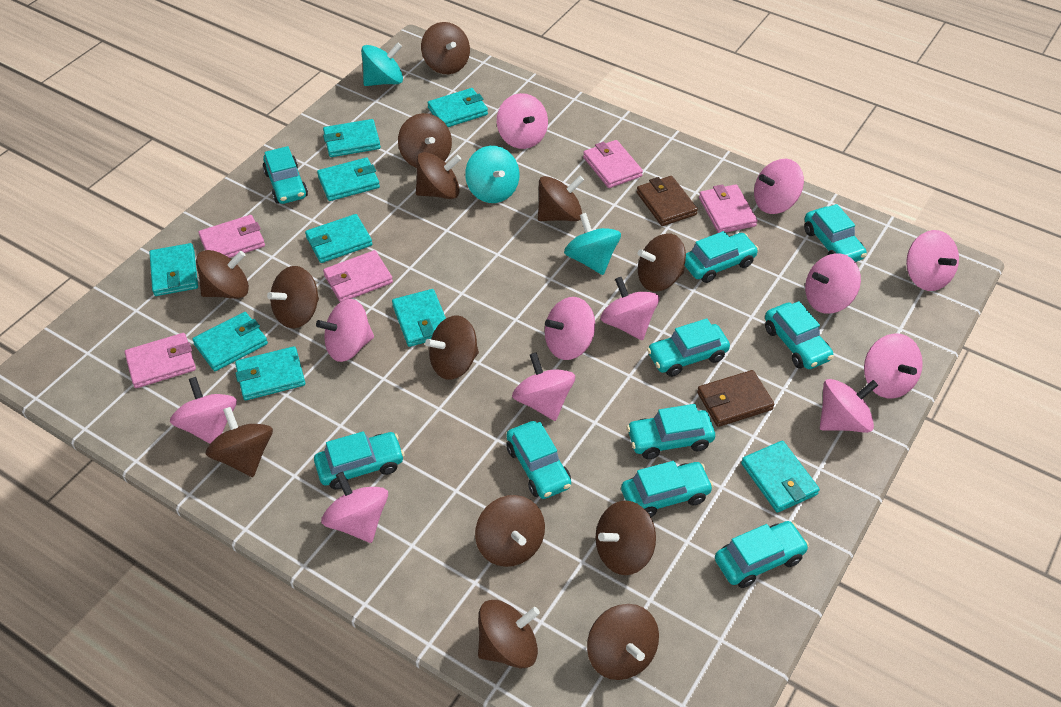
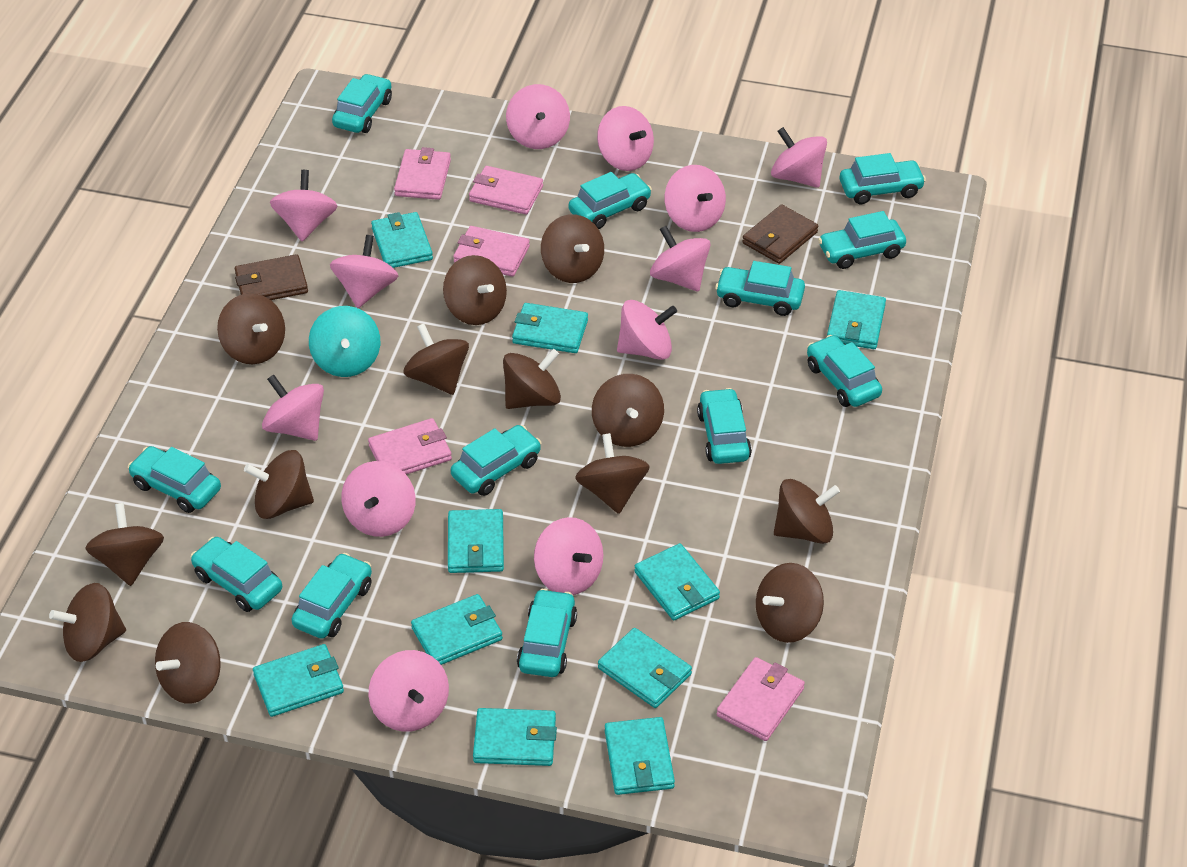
turquoise car: [263,146,308,204] [314,431,404,490] [506,421,571,499] [621,461,714,517] [627,404,715,459] [647,318,730,377] [684,231,759,283] [715,521,809,588] [765,301,834,369] [804,204,867,262] = 10 -> [128,446,221,513] [190,537,282,612] [291,553,372,639] [332,74,392,133] [451,425,542,496] [517,589,577,677] [569,172,652,229] [697,388,752,464] [715,261,805,316] [807,335,882,407] [818,211,906,269] [840,153,926,204] = 12
turquoise spinning top: [361,42,403,86] [465,146,519,203] [564,213,621,275] = 3 -> [309,306,380,377] = 1
turquoise wallet: [149,243,198,296] [192,312,268,371] [235,346,305,401] [305,214,372,263] [317,157,380,201] [323,119,381,157] [392,289,446,347] [427,88,488,127] [741,441,820,513] = 9 -> [253,644,344,717] [371,212,433,268] [411,594,503,665] [448,509,504,573] [473,708,557,766] [512,303,588,353] [598,628,692,708] [605,717,675,795] [634,543,720,620] [827,290,886,349] = 10

